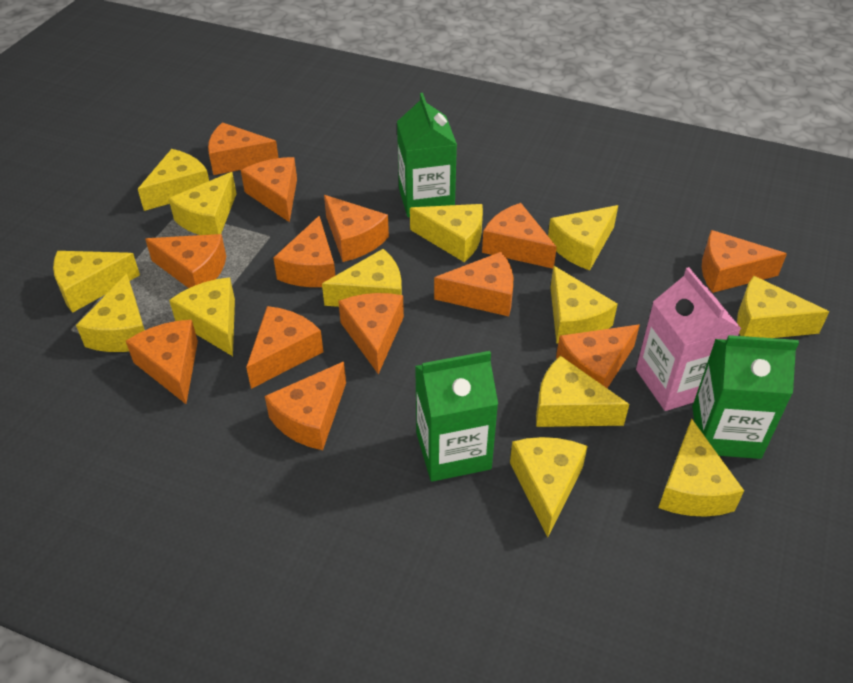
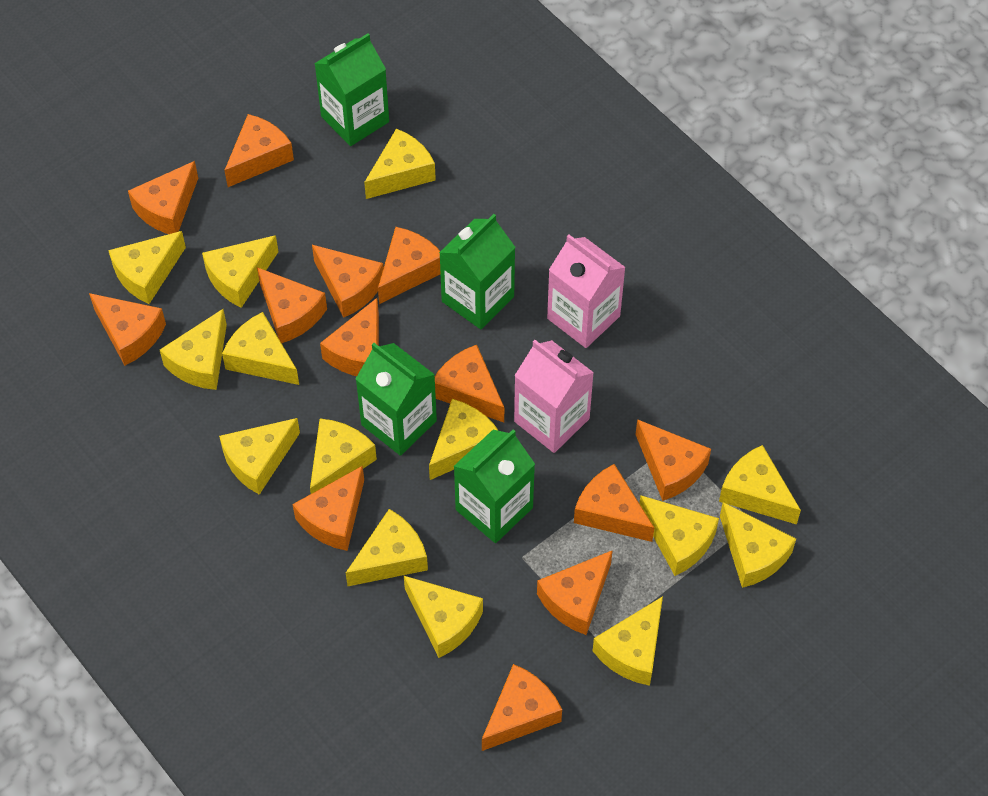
green carton: [397,93,457,217] [415,351,498,482] [692,335,799,459] = 3 -> [314,33,389,146] [356,343,437,456] [439,214,516,329] [454,429,535,543] = 4
pink carton: [636,267,741,411] = 1 -> [514,340,594,453] [547,234,626,348] = 2
yellow cheese: [53,251,140,313] [76,273,145,352] [138,149,209,211] [168,172,237,235] [169,277,235,356] [322,249,402,307] [410,204,483,262] [510,437,588,537] [536,356,629,427] [548,205,618,270] [550,266,618,344] [658,419,744,517] [737,276,829,338] = 13 -> [108,231,186,304] [160,309,227,390] [202,235,278,308] [219,418,300,495] [222,312,299,385] [310,418,377,494] [346,509,428,586] [364,129,436,199] [404,576,483,658] [429,399,498,480] [593,596,663,686] [639,495,719,576] [719,445,801,524] [720,502,796,588] = 14

